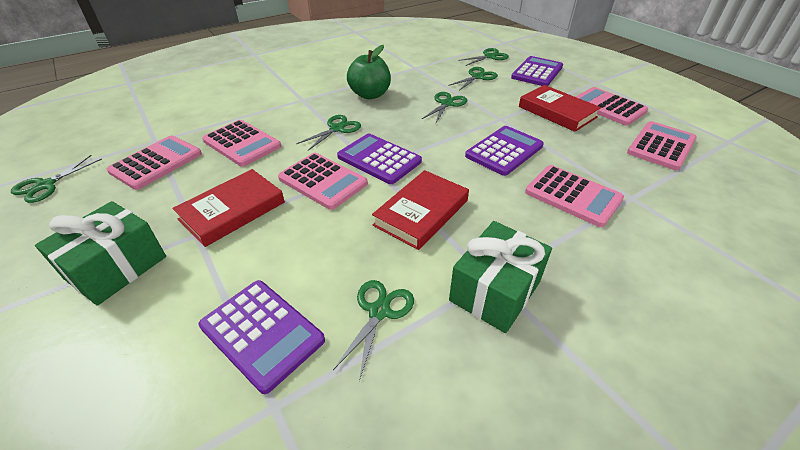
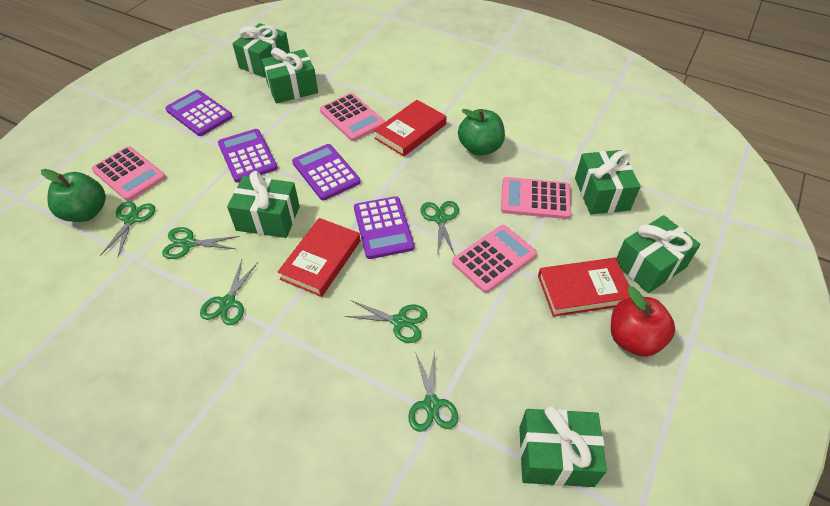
green apple: [347,45,391,99] = 1 -> [41,169,106,222] [458,109,505,156] = 2
green gift: [35,201,166,305] [449,221,552,333] = 2 -> [227,171,300,238] [232,23,290,78] [262,48,318,103] [519,406,607,487] [575,150,641,214] [616,215,701,293] = 6
pink calculator: [107,136,202,190] [202,120,281,167] [278,153,368,210] [525,165,624,227] [576,87,648,126] [627,121,697,170] = 6 -> [92,146,166,201] [320,93,385,141] [452,225,537,293] [501,177,571,219] = 4
red apple: none = 0 -> [611,286,675,357] = 1

